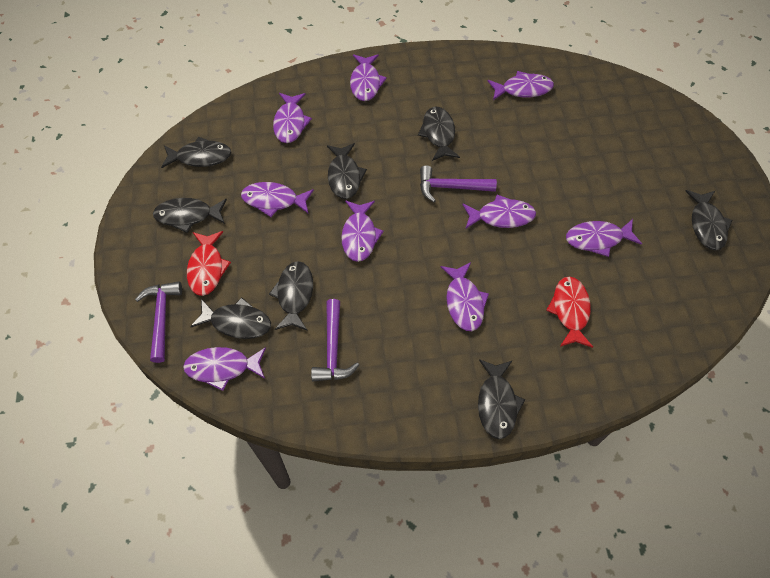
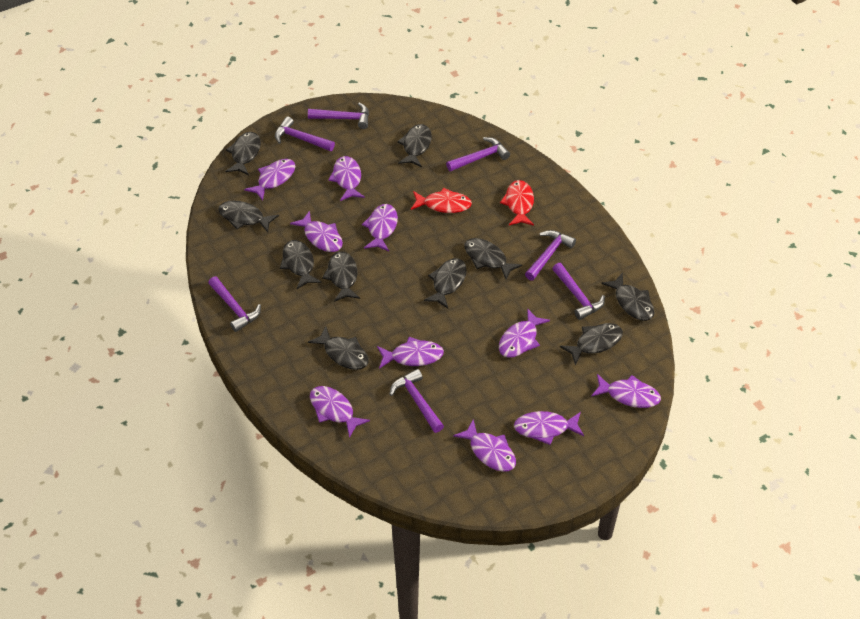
black fish: [153,198,227,233] [161,136,231,168] [190,297,271,339] [269,261,313,331] [327,143,367,199] [418,107,460,161] [478,359,525,439] [686,190,732,250] = 8 -> [218,201,279,232] [225,132,261,175] [280,240,322,289] [308,326,368,370] [322,251,360,302] [397,124,432,167] [424,258,467,309] [464,238,522,280] [560,323,623,365] [601,273,654,321] = 10
purple fish: [183,347,266,391] [241,182,314,217] [273,93,312,143] [341,201,384,262] [350,54,387,101] [441,262,489,331] [462,195,536,228] [488,71,554,100] [566,219,642,257] = 9 -> [244,159,295,201] [290,211,343,252] [310,386,370,438] [328,156,365,201] [362,204,398,251] [377,337,444,369] [453,420,516,472] [499,308,550,358] [514,411,584,445] [591,374,661,408] = 10
purple hammer: [135,282,182,363] [311,299,359,381] [420,165,497,202] = 3 -> [208,276,261,332] [275,117,335,151] [308,102,369,129] [389,369,444,433] [446,137,510,171] [525,230,576,281] [552,263,605,320] = 7

